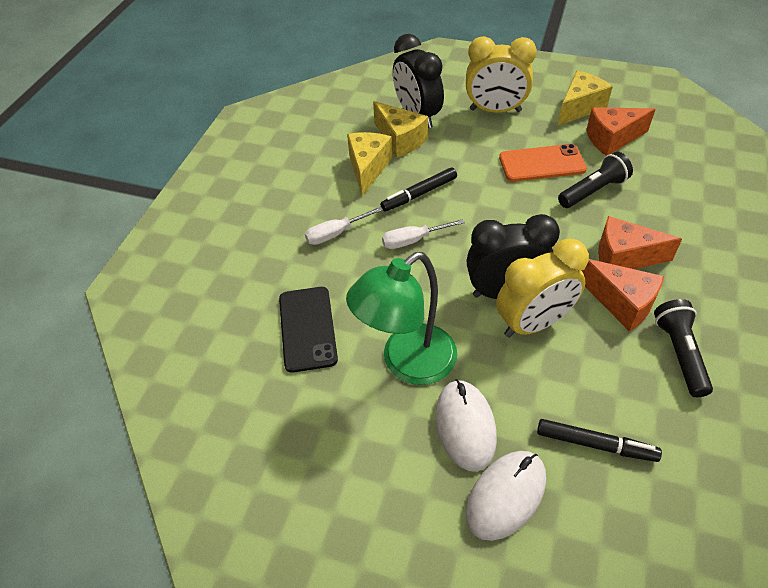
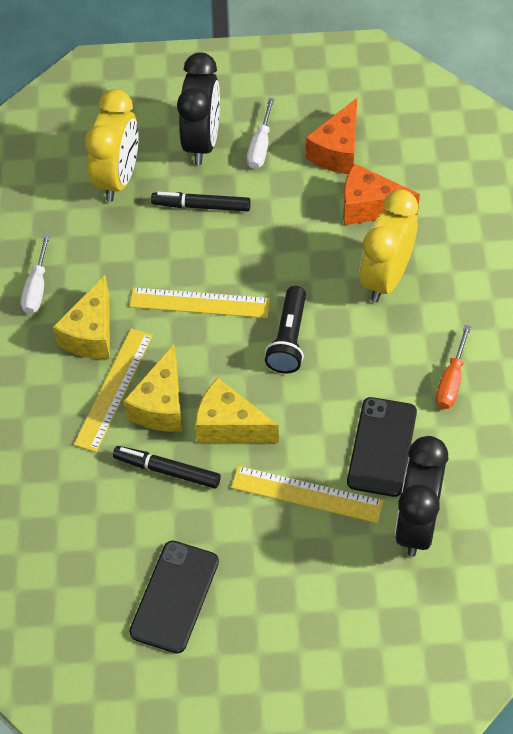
black flashlight: [558,152,633,208] [654,299,713,397] = 2 -> [265,286,306,374] = 1
black phone: [279,287,338,373] = 1 -> [129,541,219,654] [347,397,417,497] = 2
green lamp: [346,252,458,385] = 1 -> none = 0
orange cheese: [581,259,664,331] [586,107,656,156] [598,216,682,269] = 3 -> [306,98,357,174] [343,163,420,225] = 2
orange phone: [499,144,587,182] = 1 -> none = 0
orange screwdriver: none = 0 -> [436,325,471,409] = 1
white mouse: [436,379,497,472] [466,451,546,541] = 2 -> none = 0
yellow ruler: none = 0 -> [74,328,153,452] [129,287,270,318] [231,466,384,523] = 3

